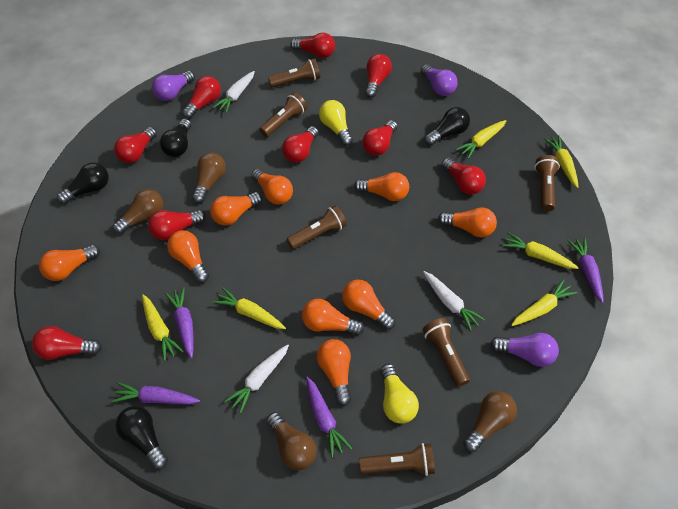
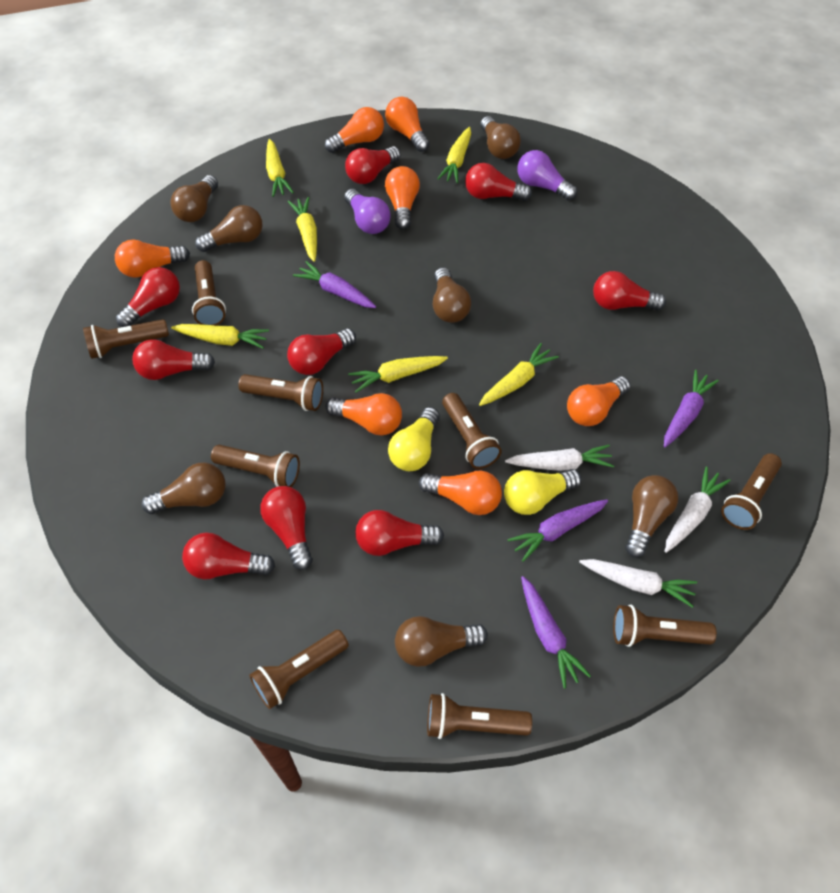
black light bulb: [57,163,109,204] [115,406,168,469] [160,119,191,157] [425,107,470,146] = 4 -> none = 0
brown flashlight: [259,93,307,137] [268,58,320,88] [287,205,347,249] [359,443,435,476] [423,318,470,387] [534,155,560,211] = 6 -> [83,319,169,359] [192,260,226,325] [211,445,300,487] [238,374,323,411] [249,630,349,709] [427,693,532,739] [442,393,502,469] [613,605,717,647] [721,453,782,530] = 9
brown light bulb: [113,189,163,234] [192,153,226,203] [266,412,317,470] [463,391,517,452] = 4 -> [142,462,225,514] [171,175,218,222] [195,205,263,252] [395,616,488,667] [433,267,471,323] [480,116,521,159] [625,475,678,557] = 7
orange light bulb: [39,244,100,281] [167,230,209,283] [210,192,262,226] [251,169,293,205] [302,299,364,335] [317,339,351,406] [342,280,395,330] [354,172,409,201] [438,207,497,237] = 9 -> [115,239,190,278] [325,107,384,153] [326,393,402,436] [385,97,430,152] [385,166,420,230] [419,471,502,515] [567,376,631,426] = 7
purple light bulb: [152,71,195,101] [420,64,458,96] [490,333,559,367] = 3 -> [344,189,391,234] [517,150,577,201] = 2

